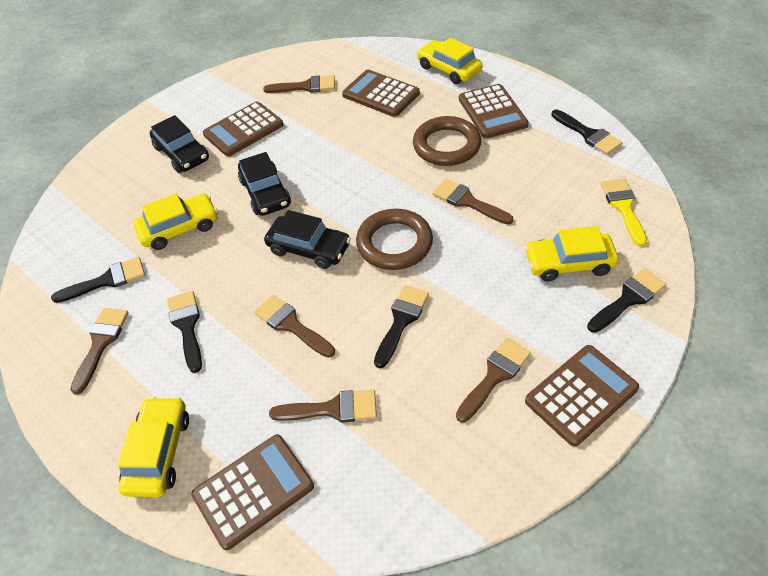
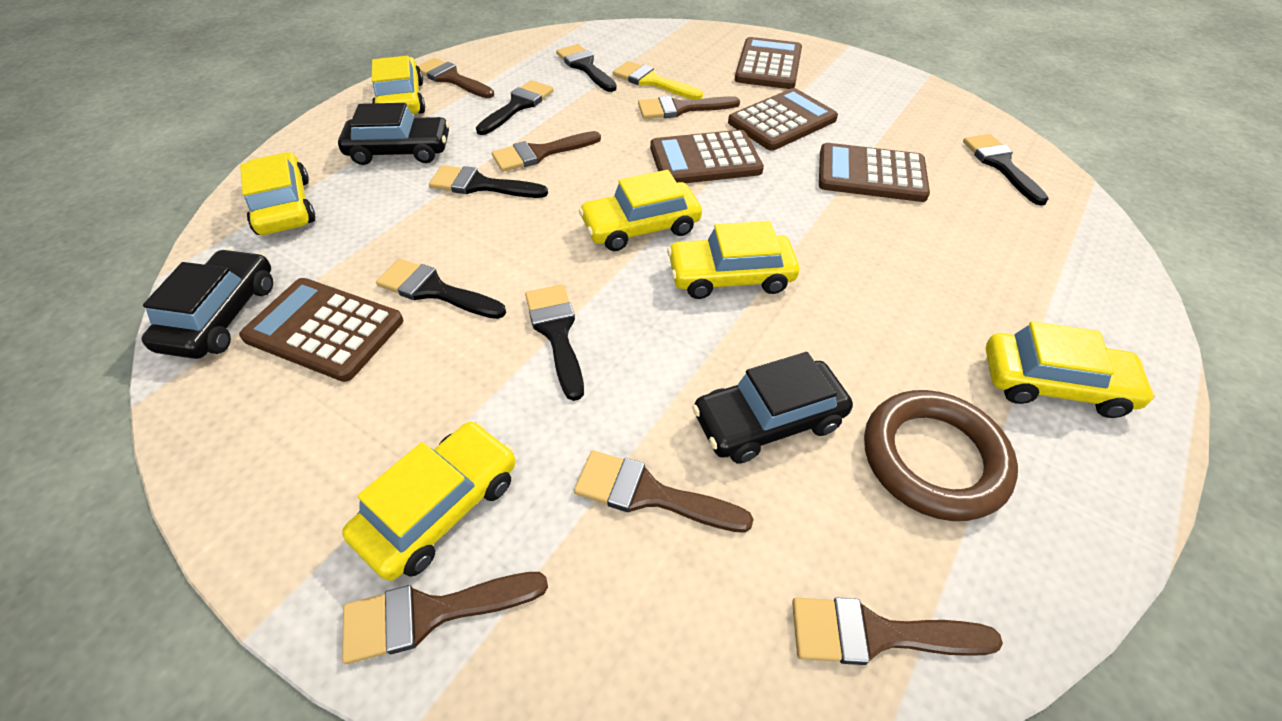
black brush: [51,257,145,303] [167,291,202,373] [374,285,429,368] [551,110,622,155] [587,268,666,333] = 5 -> [376,259,506,319] [429,165,548,198] [476,80,554,135] [525,284,584,401] [556,44,617,92] [963,134,1049,206] = 6
brown ring: [356,209,433,270] [413,116,481,166] = 2 -> [864,390,1018,521] = 1
yellow car: [118,397,189,497] [134,193,218,250] [417,38,483,84] [525,226,619,281] = 4 -> [240,152,315,235] [342,421,516,581] [372,56,425,114] [579,170,702,251] [667,221,799,299] [986,321,1156,418] = 6

